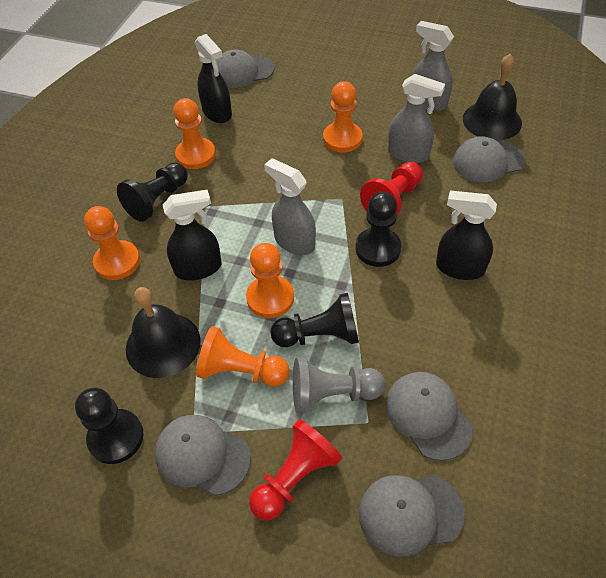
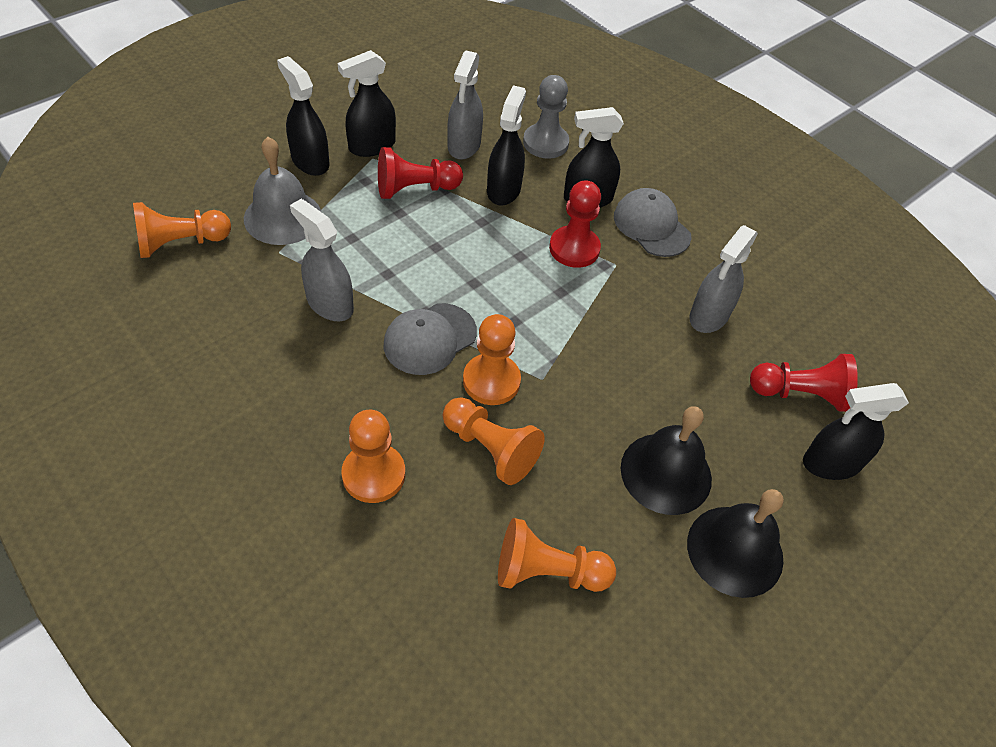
black pawn: [75,388,144,464] [117,163,188,222] [270,293,359,347] [356,192,401,267] = 4 -> none = 0
black spray bottle: [163,190,222,280] [195,34,232,123] [436,191,497,280] = 3 -> [277,56,329,176] [338,50,396,157] [487,85,526,206] [564,107,624,208] [803,383,909,480] = 5
grey bell: none = 0 -> [244,137,321,245] = 1
grey cap: [155,415,251,496] [216,49,275,88] [359,475,465,557] [386,372,473,461] [453,136,525,182] = 5 -> [383,303,477,375] [614,188,692,257] = 2
red pawn: [249,419,342,521] [360,162,423,215] = 2 -> [378,147,463,199] [549,180,601,268] [750,354,858,412] = 3

